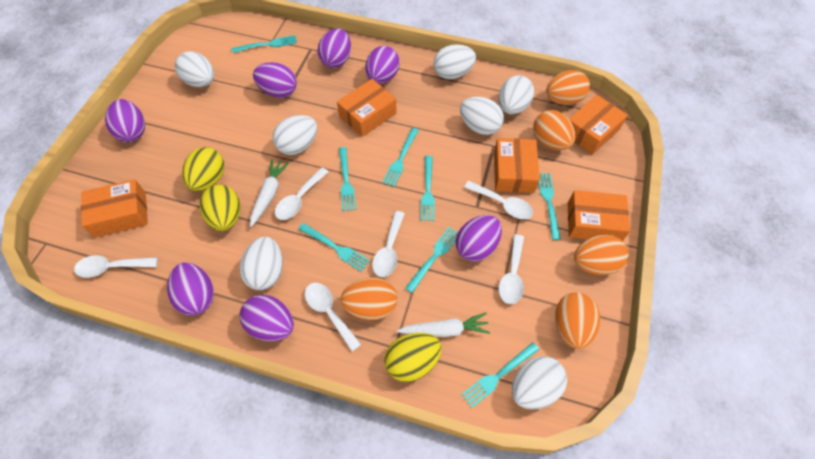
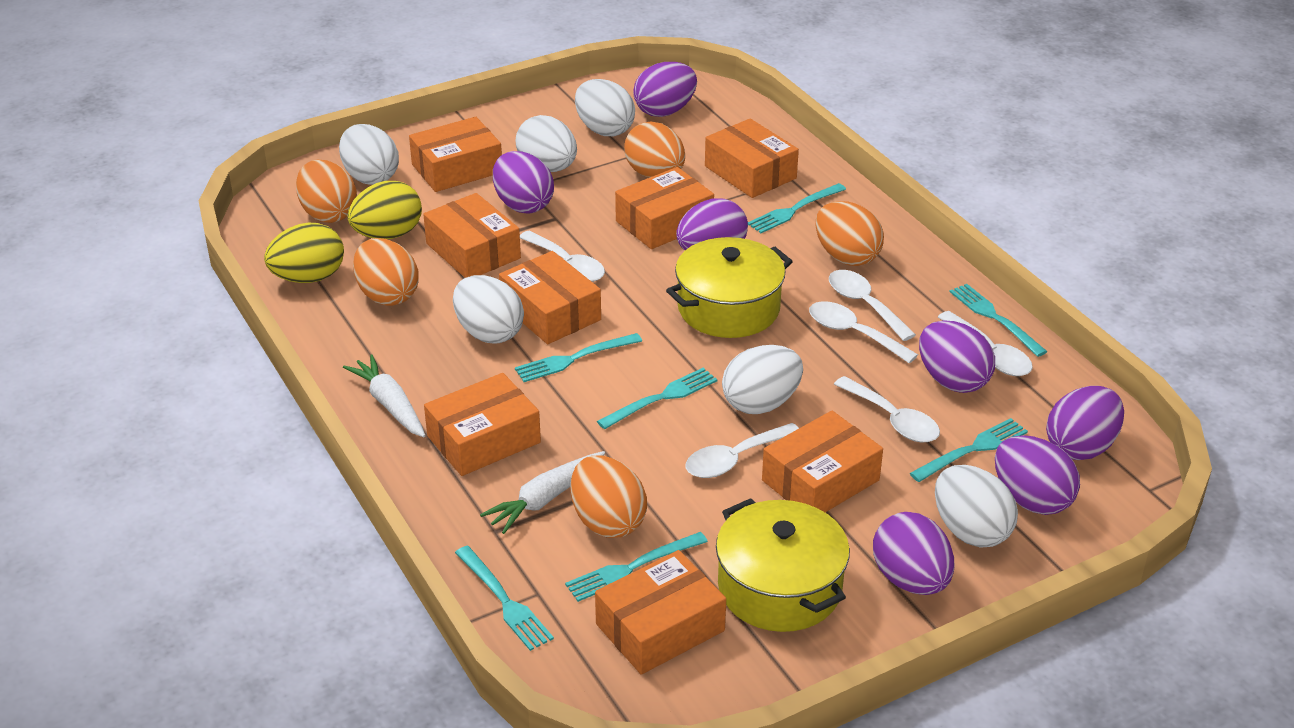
orange box: [81,179,148,238] [337,79,397,137] [494,138,540,193] [568,190,630,241] [569,95,628,155] = 5 -> [409,117,502,192] [423,193,521,278] [424,373,541,476] [499,251,601,344] [595,550,726,675] [615,167,714,249] [705,119,799,198] [762,411,883,512] = 8
turquoise fork: [231,35,297,53] [299,223,370,272] [339,147,356,211] [382,128,419,187] [405,227,457,293] [421,156,435,221] [461,342,539,408] [539,173,561,240] = 8 -> [455,546,554,651] [515,333,642,382] [565,532,708,602] [597,368,718,429] [748,183,846,233] [910,418,1028,482] [950,284,1048,357] = 7
white egg: [175,51,214,87] [240,237,283,290] [273,115,317,155] [433,44,476,79] [460,97,504,135] [498,75,534,114] [512,356,567,409] = 7 -> [339,124,399,185] [453,275,524,344] [515,115,577,172] [575,79,635,136] [722,345,803,414] [935,465,1018,548] = 6
yellow egg: [182,147,224,191] [200,185,240,231] [385,333,442,382] = 3 -> [264,223,344,283] [348,181,422,239] = 2
yellow pot: none = 0 -> [666,237,793,338] [716,498,850,632] = 2

